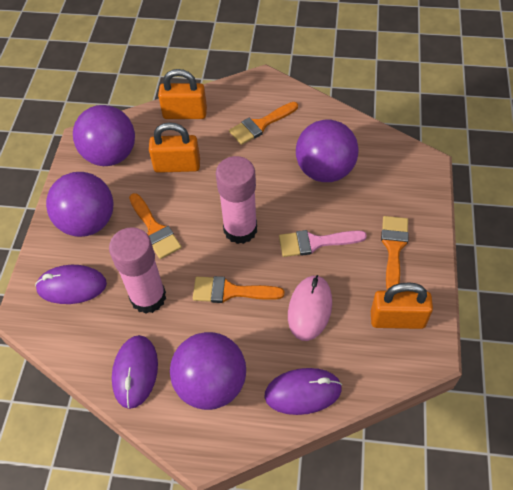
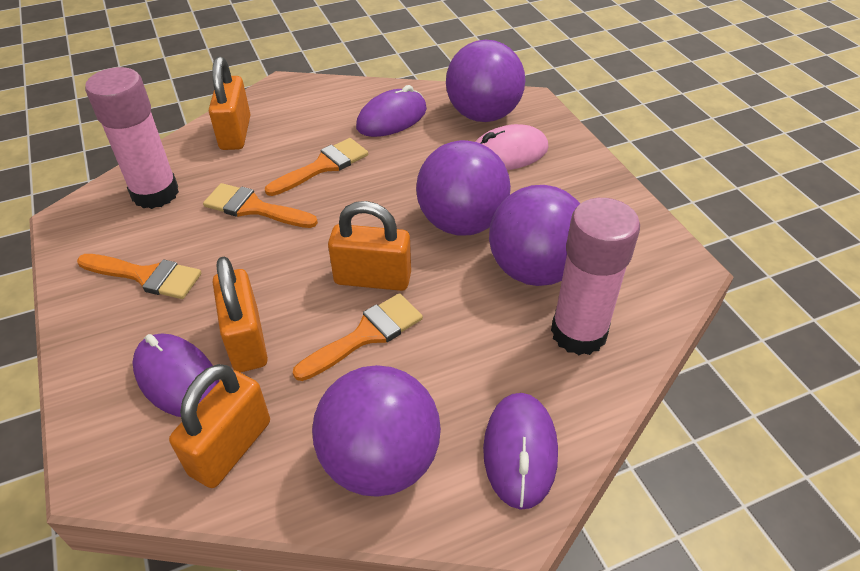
orange padlock: [149,122,200,173] [158,69,207,119] [371,282,433,329] = 3 -> [169,364,270,488] [209,57,250,150] [213,257,268,372] [328,201,411,291] = 4
pink brush: [279,230,367,257] = 1 -> none = 0

